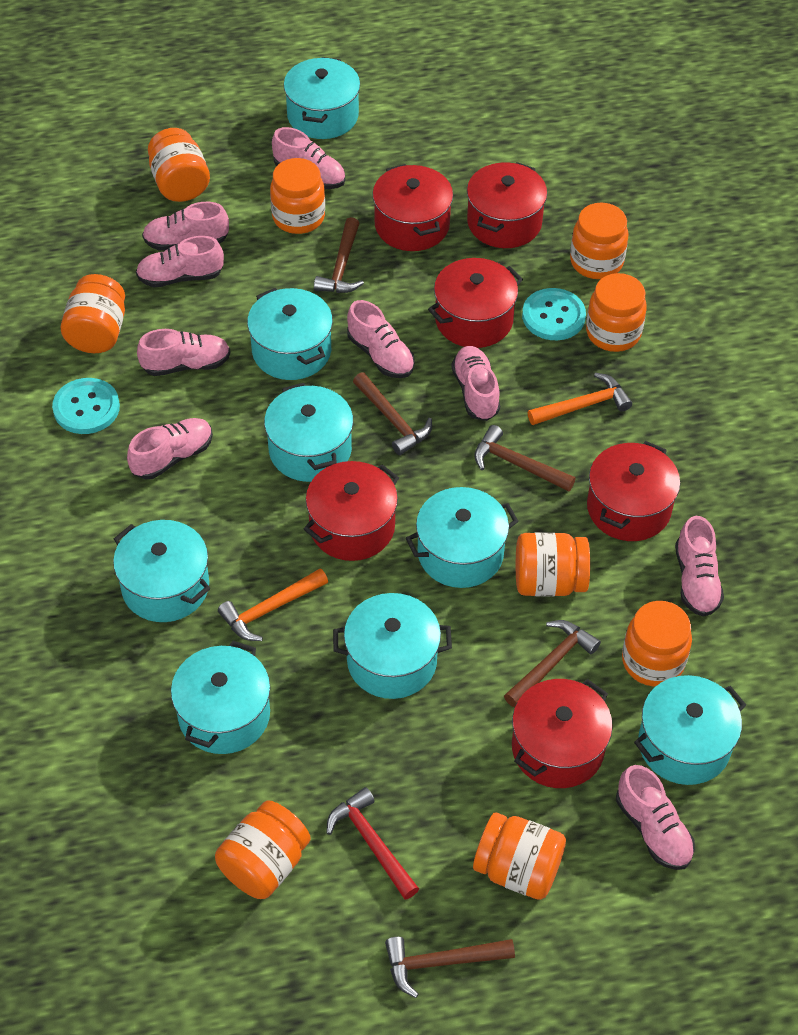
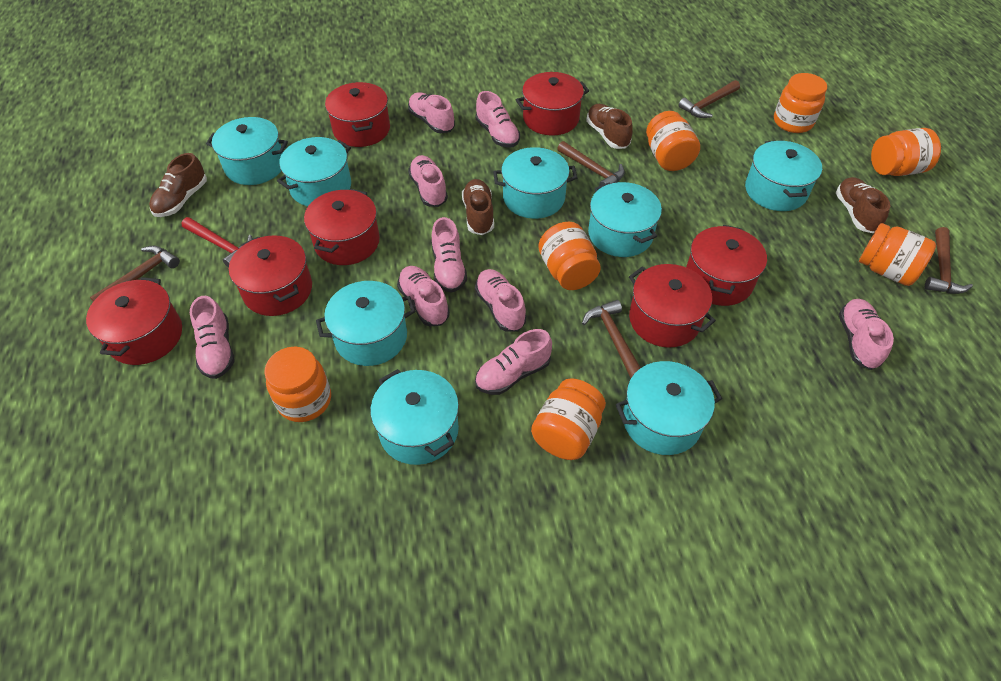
brown shoe: none = 0 -> [149,153,207,217] [462,179,494,235] [586,104,633,149] [836,177,890,233] = 4
orange hammer: [218,568,328,641] [528,373,632,425] = 2 -> none = 0
orange jar: [61,274,125,353] [148,128,210,202] [215,800,311,899] [270,158,325,234] [473,812,566,900] [516,532,590,596] [570,202,628,279] [586,273,647,352] [622,601,692,686] = 9 -> [264,347,331,422] [531,378,606,460] [538,222,601,290] [646,111,700,171] [774,73,827,133] [859,223,936,286] [871,128,941,176] = 7
red pot: [304,461,399,561] [372,164,453,251] [428,258,523,348] [467,162,547,248] [512,679,613,788] [587,441,680,541] = 6 -> [86,277,182,365] [229,235,312,316] [304,189,380,265] [325,82,390,147] [516,72,589,136] [629,264,716,348] [686,225,767,306] = 7
turquoise button: [52,378,120,434] [522,288,586,340] = 2 -> none = 0

